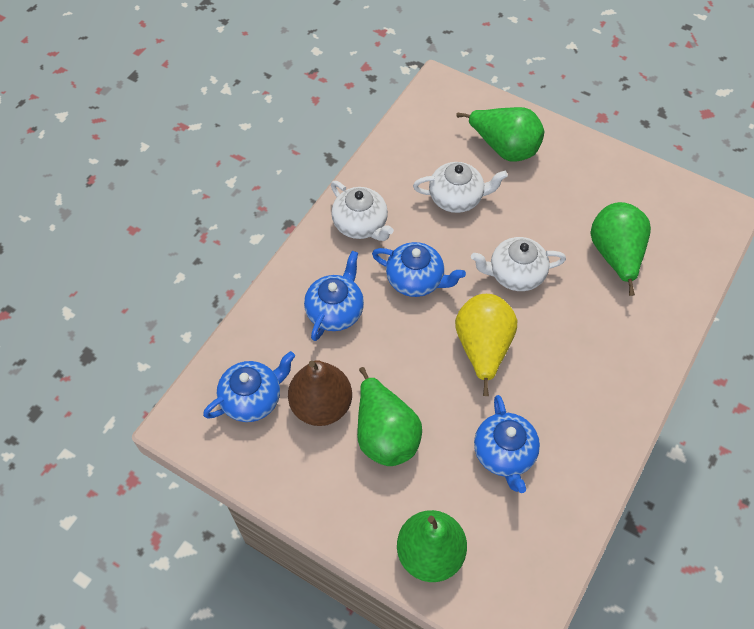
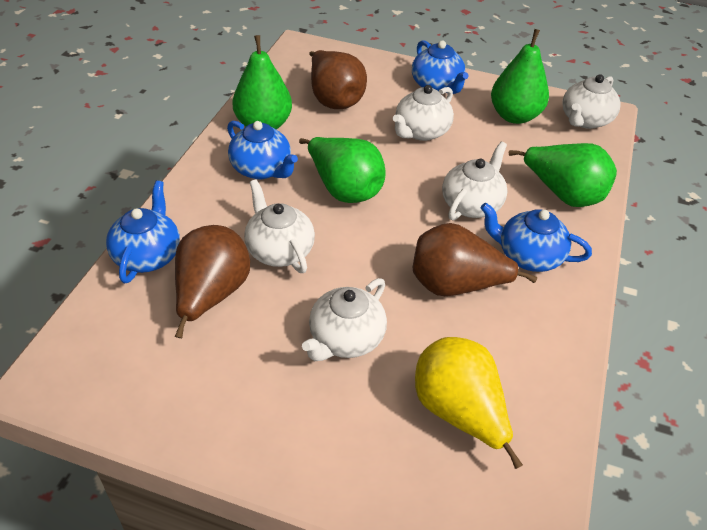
brown pear: [288,360,352,426] = 1 -> [175,225,250,338] [309,50,367,109] [413,223,537,296] = 3
white teapot: [331,181,394,241] [413,162,508,213] [471,237,566,291] = 3 -> [244,179,315,273] [302,278,387,361] [393,85,454,141] [442,141,507,220] [562,74,621,129] = 5

